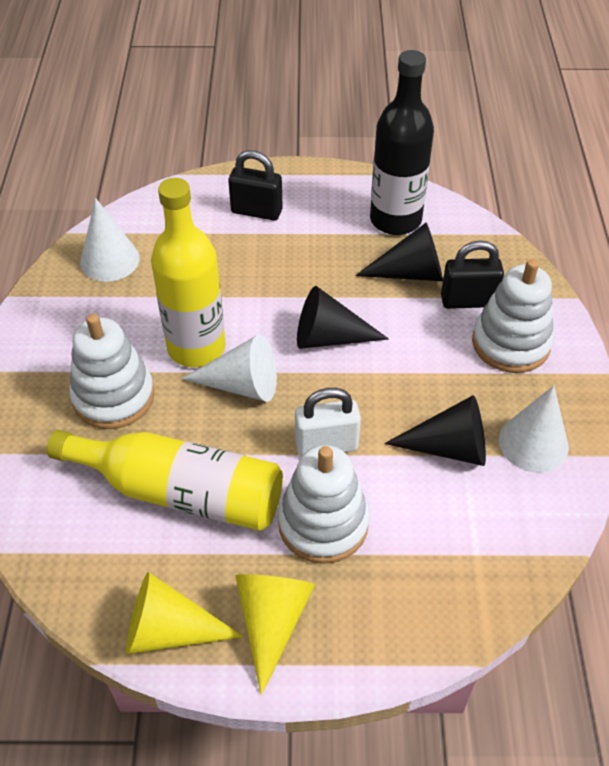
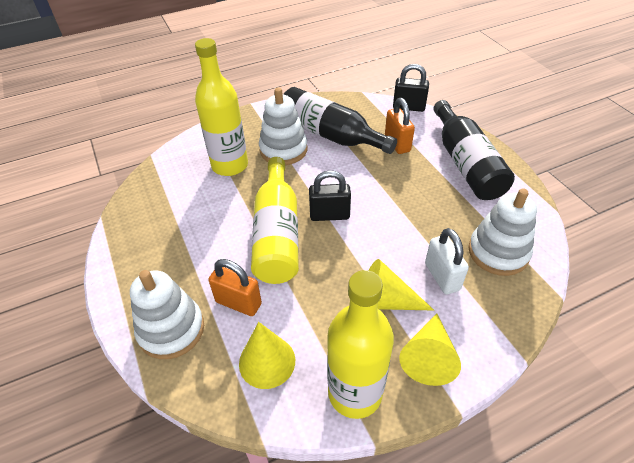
black bottle: [370,50,434,235] = 1 -> [283,87,397,154] [433,100,515,200] = 2
black cone: [297,286,389,349] [355,223,443,281] [384,395,486,466] = 3 -> none = 0
orange padlock: none = 0 -> [209,259,262,316] [385,98,415,154] = 2
white cone: [80,198,140,282] [181,334,277,402] [499,385,569,473] = 3 -> none = 0
yellow bottle: [47,430,283,531] [151,178,226,367] = 2 -> [195,38,248,176] [251,157,299,284] [327,270,394,419] = 3
yellow cone: [126,572,244,654] [236,574,315,695] = 2 -> [239,322,295,389] [368,259,434,311] [399,314,461,386] = 3

